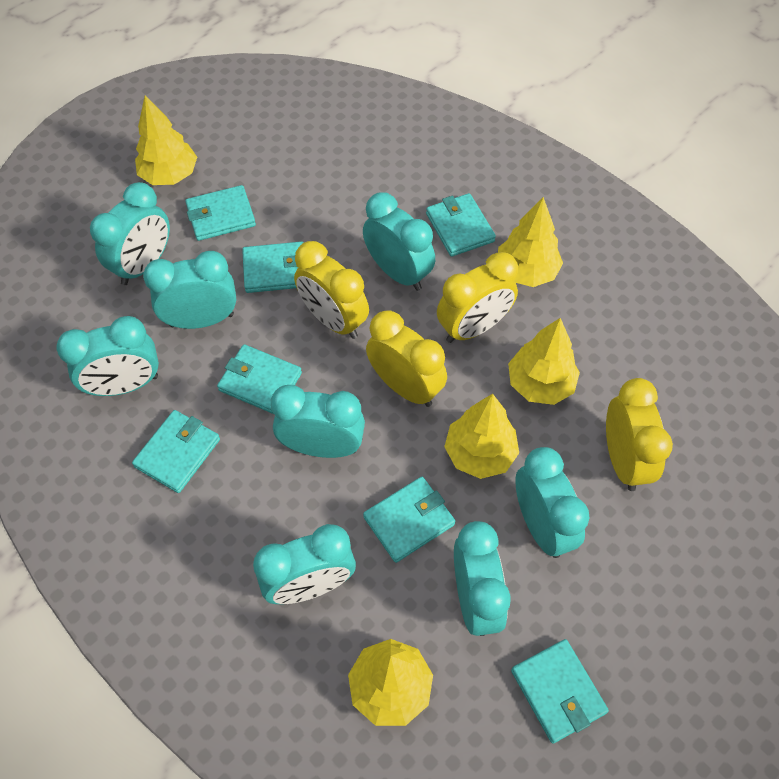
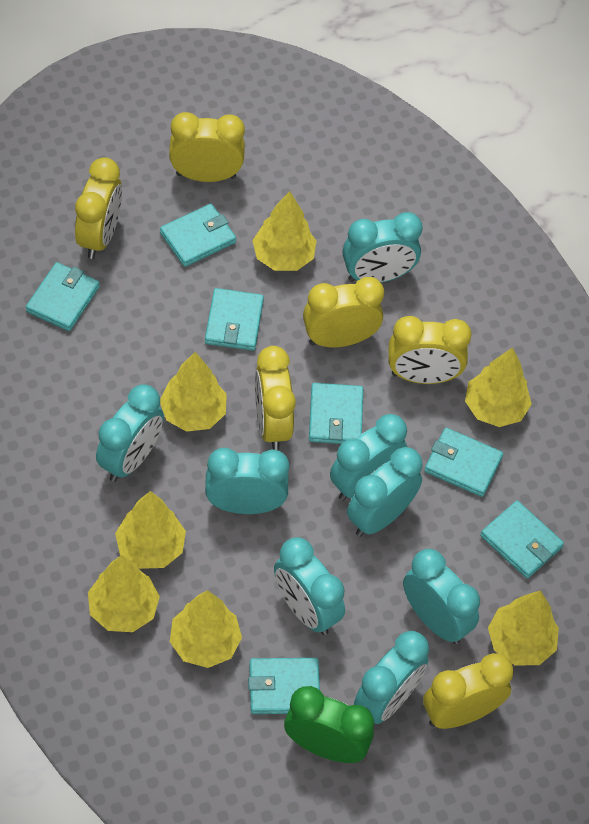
green clock: none = 0 -> [284,686,374,763] = 1
yellow clock: [294,241,369,339] [366,310,447,407] [437,252,518,343] [606,378,673,491] = 4 -> [75,157,122,259] [169,112,245,182] [255,346,296,450] [303,277,384,348] [388,316,472,384] [423,653,513,729] = 6
yellow tree: [135,95,197,185] [348,639,433,726] [444,394,519,479] [498,197,563,287] [508,318,580,405] = 5 -> [88,555,160,632] [115,491,186,569] [160,352,227,432] [170,590,242,668] [252,191,316,271] [465,347,532,427] [488,590,559,665] = 7

